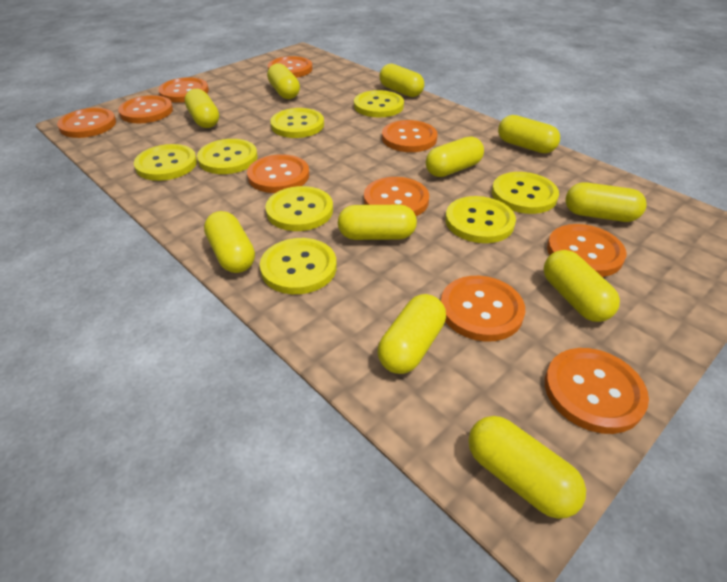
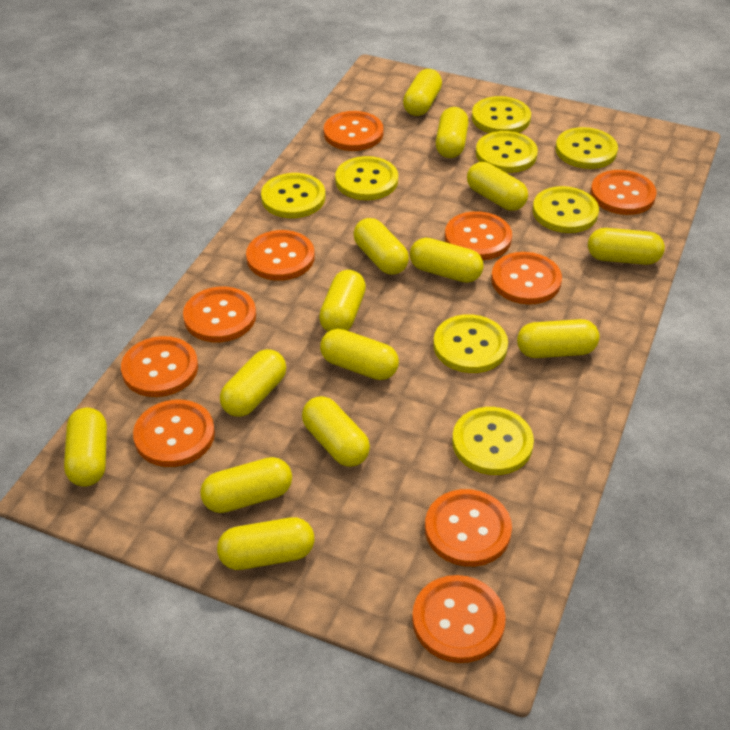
yellow capsule: [185,89,219,128] [204,211,255,273] [267,63,300,99] [338,205,417,240] [378,294,446,374] [380,64,424,97] [426,136,484,177] [468,416,586,519] [498,115,560,153] [544,250,620,322] [565,182,647,222] = 11 -> [64,408,107,486] [200,457,292,513] [217,517,314,570] [220,349,286,417] [302,396,370,467] [319,270,366,332] [320,329,399,380] [353,218,409,275] [403,69,442,116] [410,238,484,283] [436,107,468,158] [467,162,528,211] [517,319,599,358] [588,228,665,265] = 14

